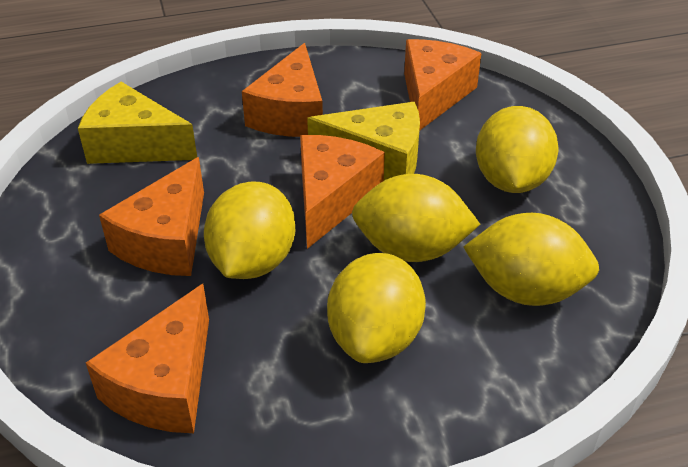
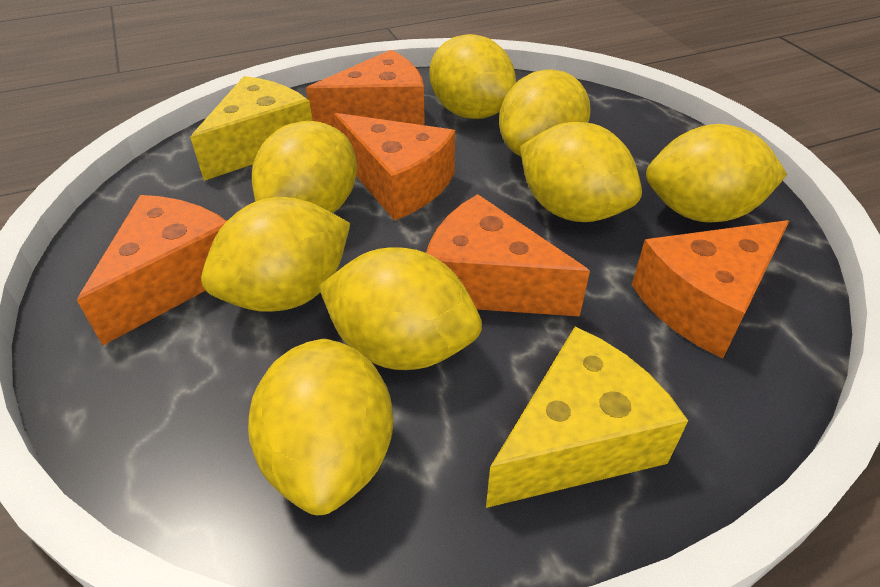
yellow lemon: [204,181,295,279] [327,253,426,363] [352,174,480,262] [463,213,599,306] [476,106,559,193] = 5 -> [201,197,350,312] [248,339,393,515] [252,121,357,213] [319,247,482,370] [429,34,516,119] [499,69,591,157] [520,122,642,222] [646,124,787,223] = 8

